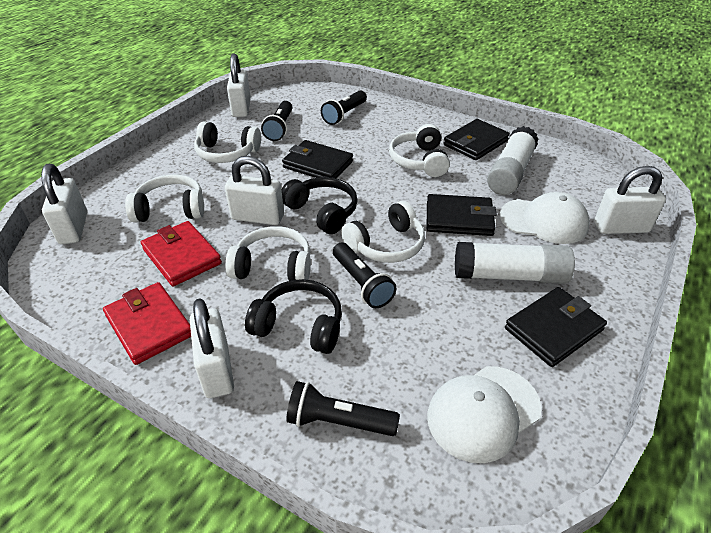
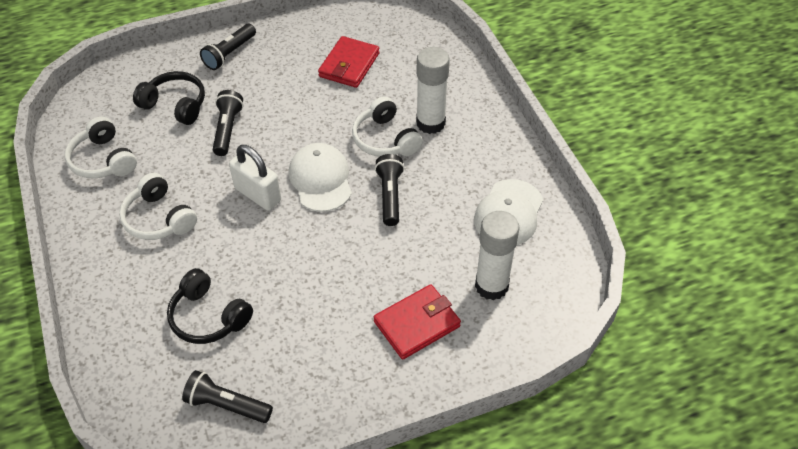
black wallet: [282,140,353,178] [426,194,497,236] [443,119,510,160] [505,287,607,367] = 4 -> none = 0
white headphones: [125,174,204,223] [194,122,261,163] [225,226,311,281] [341,201,425,263] [389,124,450,177] = 5 -> [65,116,137,179] [119,173,197,240] [352,96,423,157] = 3
white padlock: [41,164,87,244] [190,298,234,398] [225,156,284,225] [227,54,251,117] [594,166,666,234] = 5 -> [229,145,281,211] = 1

